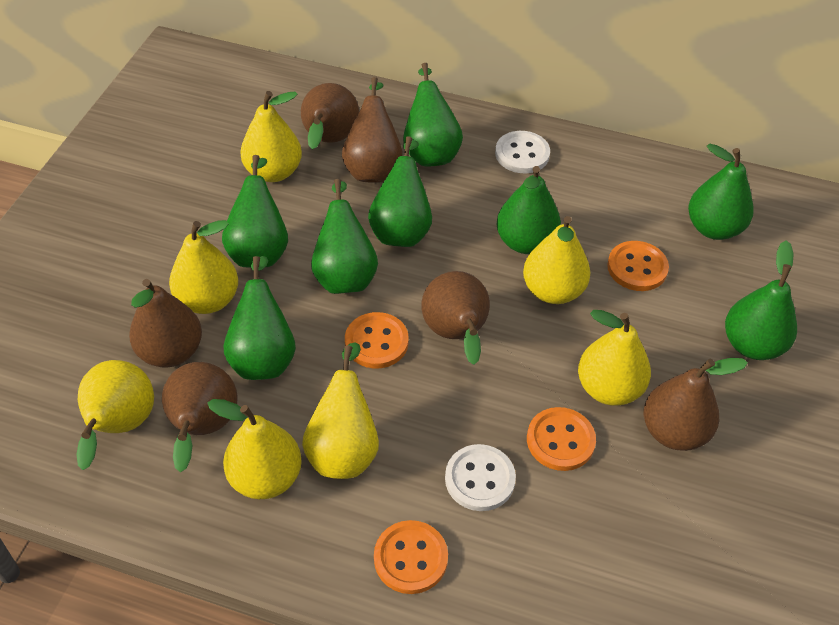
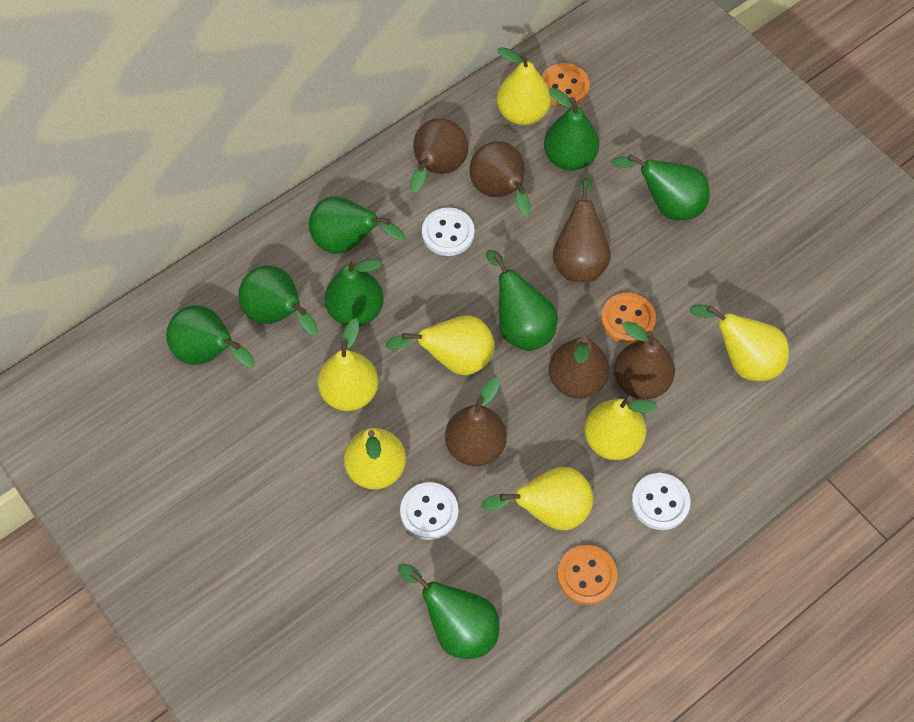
orange button: [345,312,409,368] [374,520,448,594] [527,407,596,471] [607,241,669,291] = 4 -> [541,63,590,107] [557,545,618,605] [601,293,656,344] = 3
white button: [445,444,516,511] [495,131,550,173] = 2 -> [400,482,459,540] [422,207,475,256] [631,473,690,530] = 3

